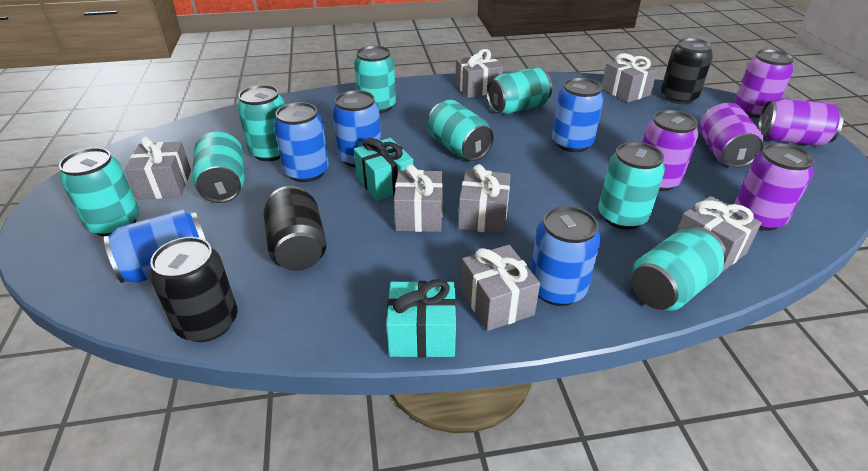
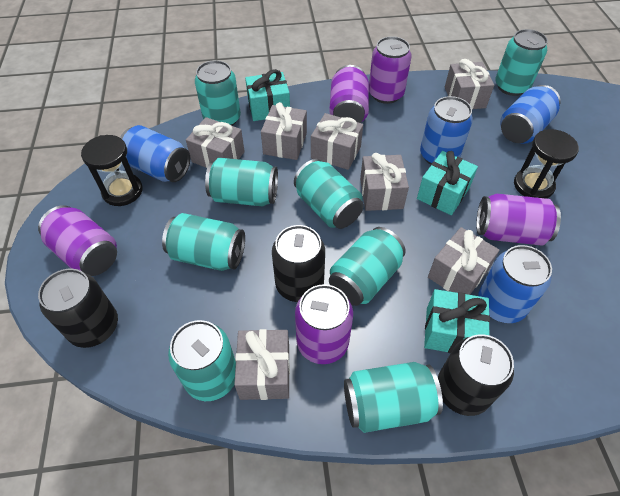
black hourglass: none = 0 -> [81,135,143,206] [514,129,579,199] = 2
blue can: [104,209,206,283] [274,102,329,182] [332,90,381,168] [530,206,601,306] [552,77,604,152] = 5 -> [120,125,190,182] [420,96,473,165] [478,245,552,323] [500,85,561,144] = 4
turquoise gift: [354,138,413,201] [386,279,456,358] = 2 -> [245,69,290,121] [417,151,478,215] [424,289,490,353] = 3

